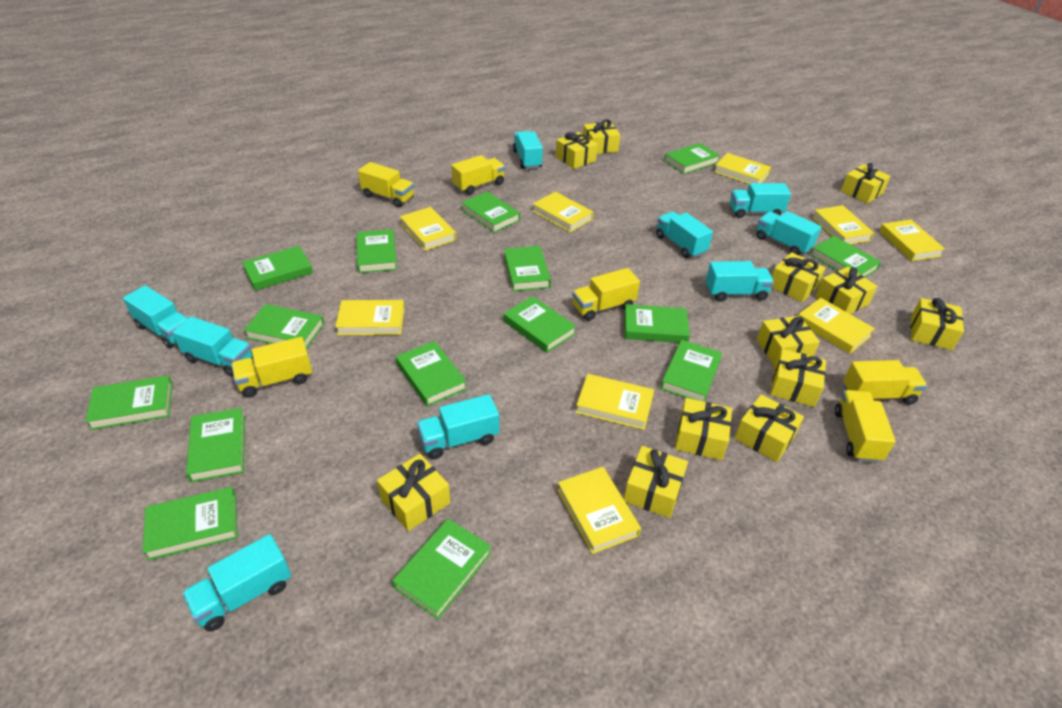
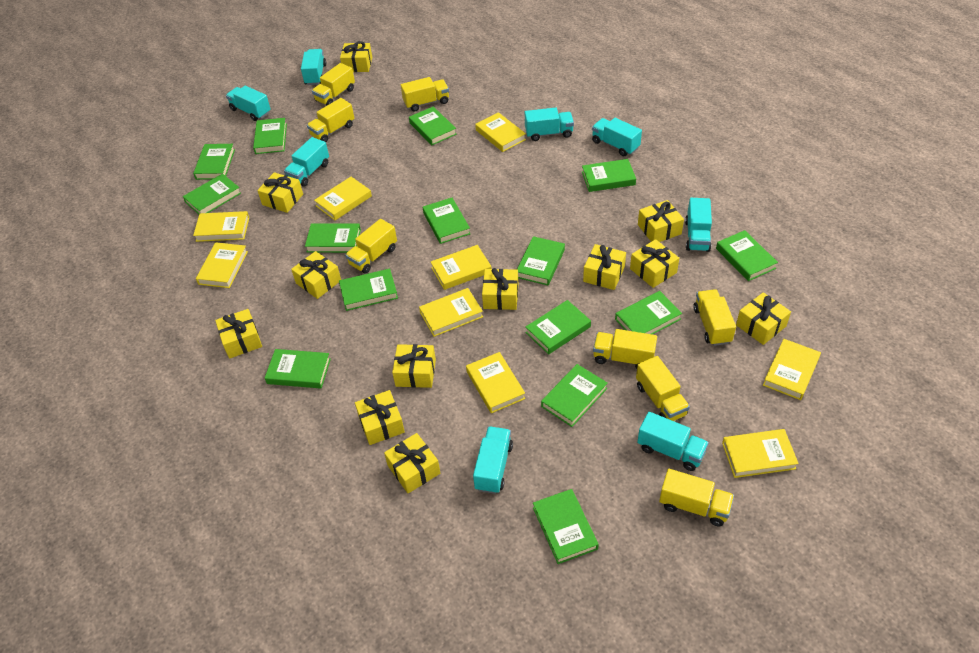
turquoise truck: [123,285,188,348] [172,316,253,377] [182,534,291,631] [417,394,499,459] [513,131,543,169] [656,212,713,258] [706,261,774,301] [730,183,791,218] [756,211,821,255] = 9 -> [226,86,271,121] [284,137,329,187] [301,49,326,85] [473,426,513,494] [525,108,574,141] [592,118,642,157] [637,412,709,471] [685,198,712,252] = 8
yellow truck: [231,337,312,397] [358,162,414,207] [451,155,505,195] [572,268,640,321] [835,390,896,463] [843,360,927,405] = 6 -> [307,98,355,142] [312,63,355,106] [345,219,397,274] [401,77,449,112] [593,329,657,369] [636,356,690,421] [659,469,734,526] [693,289,736,346] = 8

